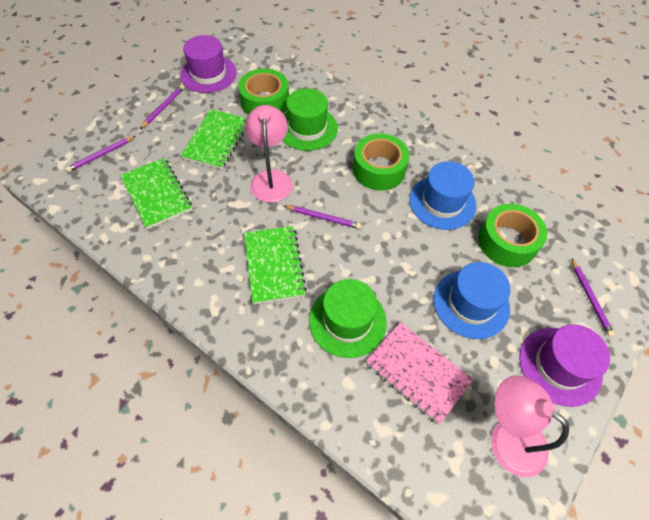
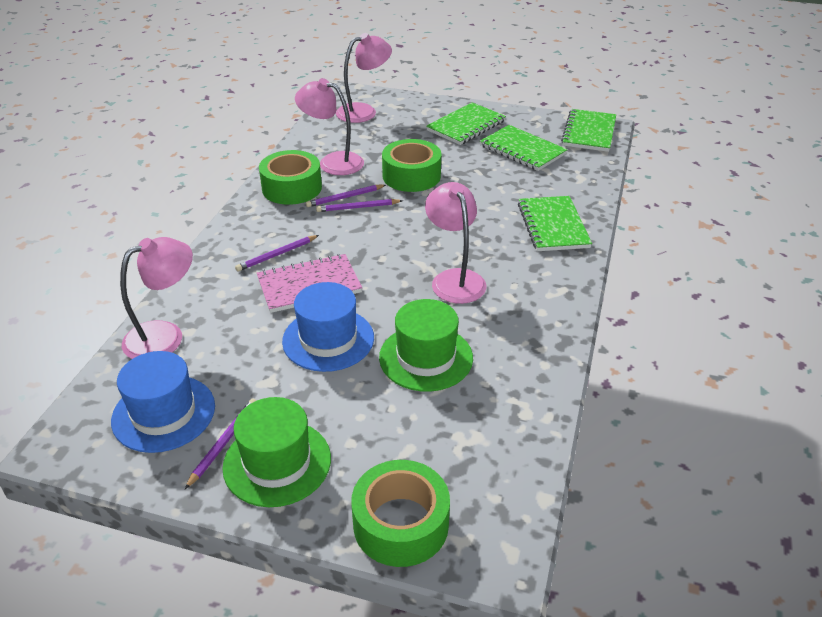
green notebook: [120,158,192,229] [180,109,246,170] [244,226,307,304] = 3 -> [426,102,506,145] [480,125,568,171] [518,196,592,251] [561,109,616,152] = 4
pink lamp: [245,105,293,203] [491,375,569,477] = 2 -> [120,237,193,359] [295,78,364,175] [336,33,392,123] [425,182,486,304] = 4
purple hat: [180,35,237,93] [519,324,610,407] = 2 -> none = 0

